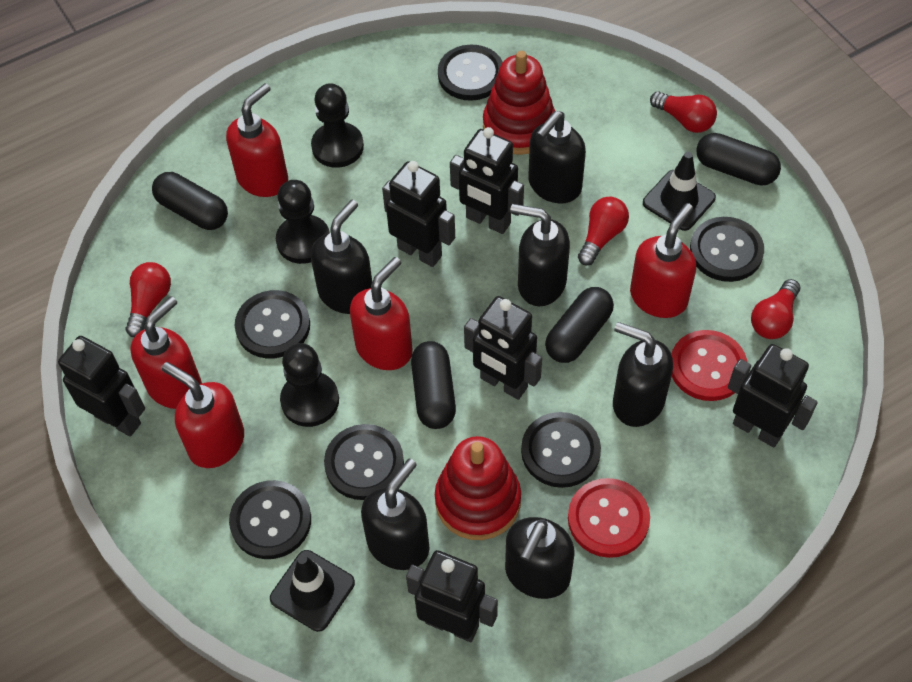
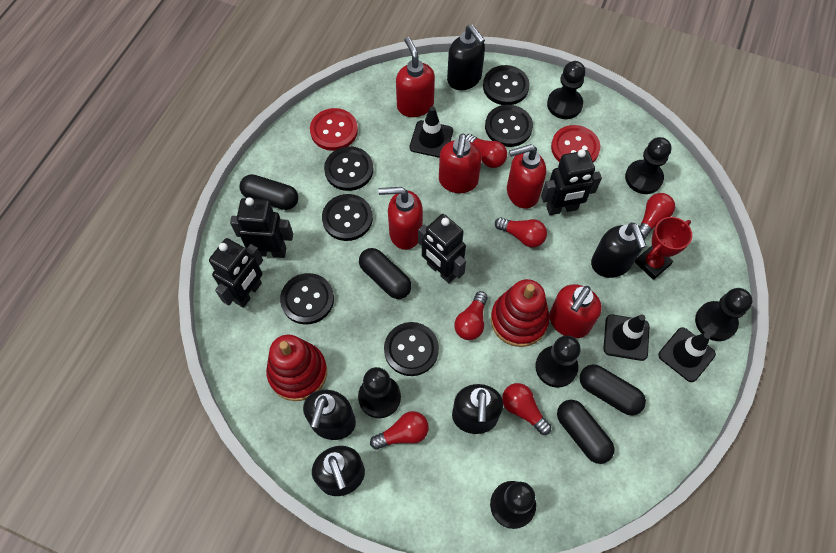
black pawn: [276,180,330,264] [280,343,339,427] [311,83,364,168] = 3 -> [358,367,401,418] [490,481,536,529] [535,335,581,388] [547,61,585,119] [625,137,672,194] [695,288,752,341] = 6
black robot: [58,336,145,437] [382,161,455,267] [406,550,498,642] [450,127,524,234] [464,296,542,400] [728,344,818,447] = 6 -> [209,238,263,308] [230,197,293,258] [418,214,466,283] [541,149,602,215] = 4
black soap dispenser: [311,200,372,314] [361,459,430,570] [505,517,574,599] [510,204,570,306] [528,111,586,203] [613,322,673,427] = 6 -> [303,390,356,440] [312,446,365,496] [447,24,485,90] [452,384,503,434] [591,222,647,278] = 5
black traffic cone: [270,550,355,632] [643,152,716,231] = 2 -> [410,106,453,158] [603,314,649,361] [658,327,716,382] = 3
red light bulb: [125,262,171,337] [578,197,629,266] [650,91,717,133] [751,279,800,339] = 4 -> [370,411,429,450] [454,291,488,340] [466,134,507,168] [495,218,547,247] [502,383,551,435] [639,193,675,239] = 6
red trophy: none = 0 -> [635,217,692,280] = 1

